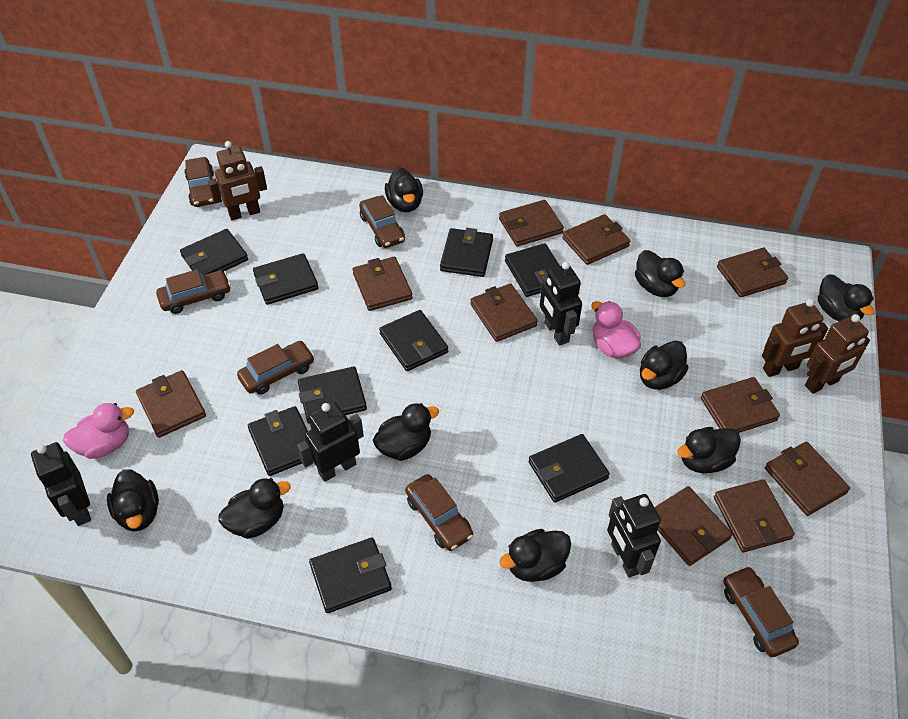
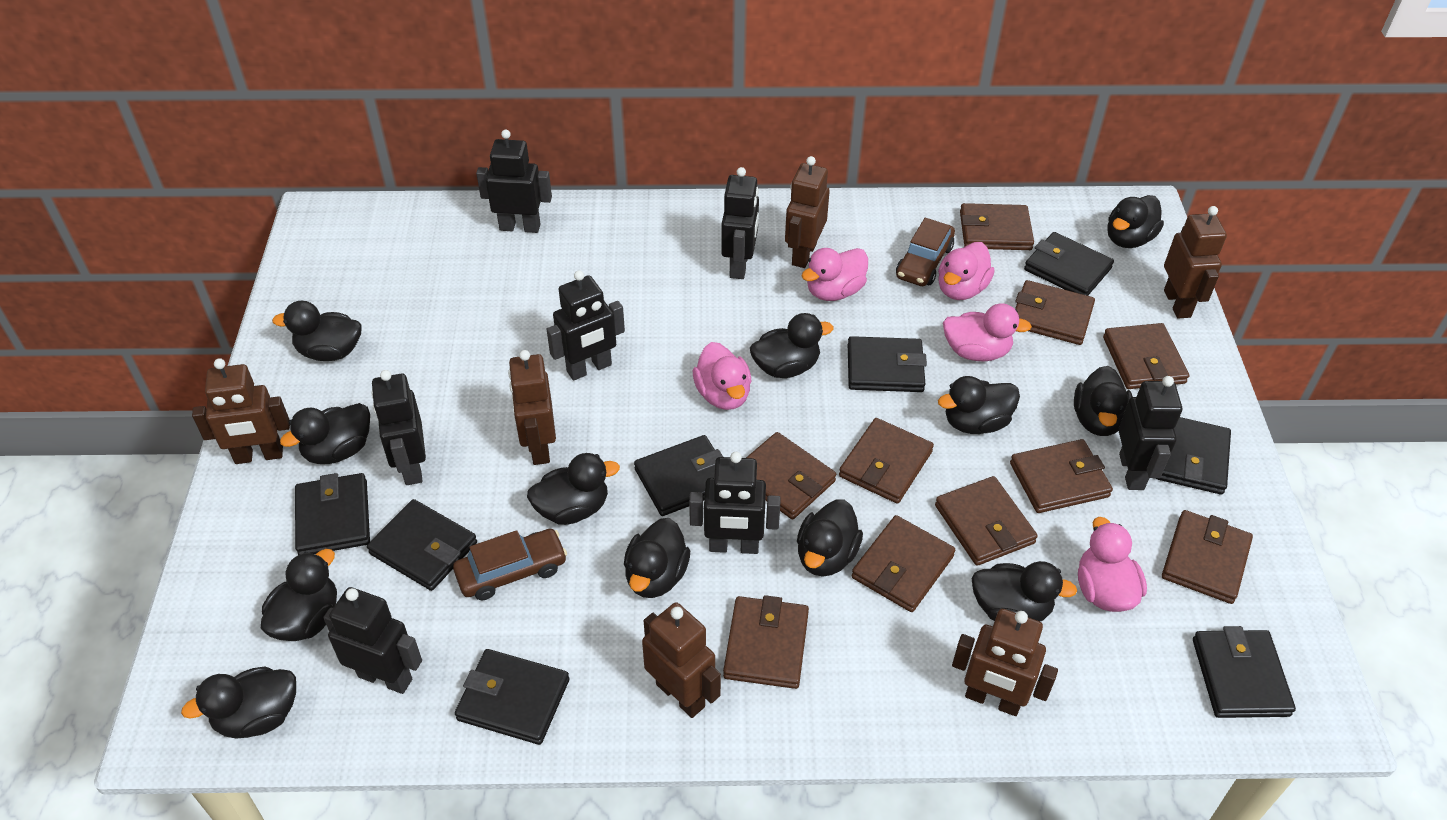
black duck: [107,469,159,532] [218,478,291,539] [373,403,439,461] [385,167,423,212] [499,529,571,582] [635,250,685,297] [640,341,689,390] [677,427,741,473] [818,274,875,322] = 9 -> [181,666,296,738] [261,549,337,641] [272,301,362,361] [280,403,370,464] [527,453,620,525] [624,518,690,598] [750,313,834,378] [797,499,863,577] [938,376,1020,434] [971,561,1077,622] [1074,366,1133,436] [1107,195,1164,248] = 12
black robot: [31,442,91,526] [297,402,364,482] [540,262,582,346] [607,494,661,577] = 4 -> [323,587,422,694] [371,370,426,485] [476,129,552,233] [546,270,625,381] [689,452,781,554] [721,167,759,279] [1118,376,1182,490] = 7
black wallet: [180,229,248,275] [248,406,308,476] [253,253,318,305] [298,366,367,424] [309,538,392,613] [379,310,448,371] [440,228,493,277] [505,243,560,297] [529,434,610,503] = 9 -> [295,473,370,555] [367,499,477,591] [455,649,569,745] [634,435,723,516] [848,336,927,392] [1024,232,1114,296] [1156,417,1231,495] [1193,626,1296,718] = 8
brown car: [156,269,231,314] [184,157,214,207] [237,341,315,395] [359,195,405,248] [405,474,473,551] [723,566,799,657] = 6 -> [453,529,567,600] [896,218,955,286] = 2
brown robot: [208,141,267,220] [762,299,828,377] [805,314,870,394] = 3 -> [192,358,290,464] [508,350,556,465] [642,602,721,718] [785,156,830,268] [952,609,1058,716] [1164,206,1227,319] = 6
pink duck: [63,403,134,459] [591,301,641,358] = 2 -> [693,342,752,410] [802,248,868,301] [938,242,995,300] [943,304,1032,362] [1078,517,1147,612] = 5

